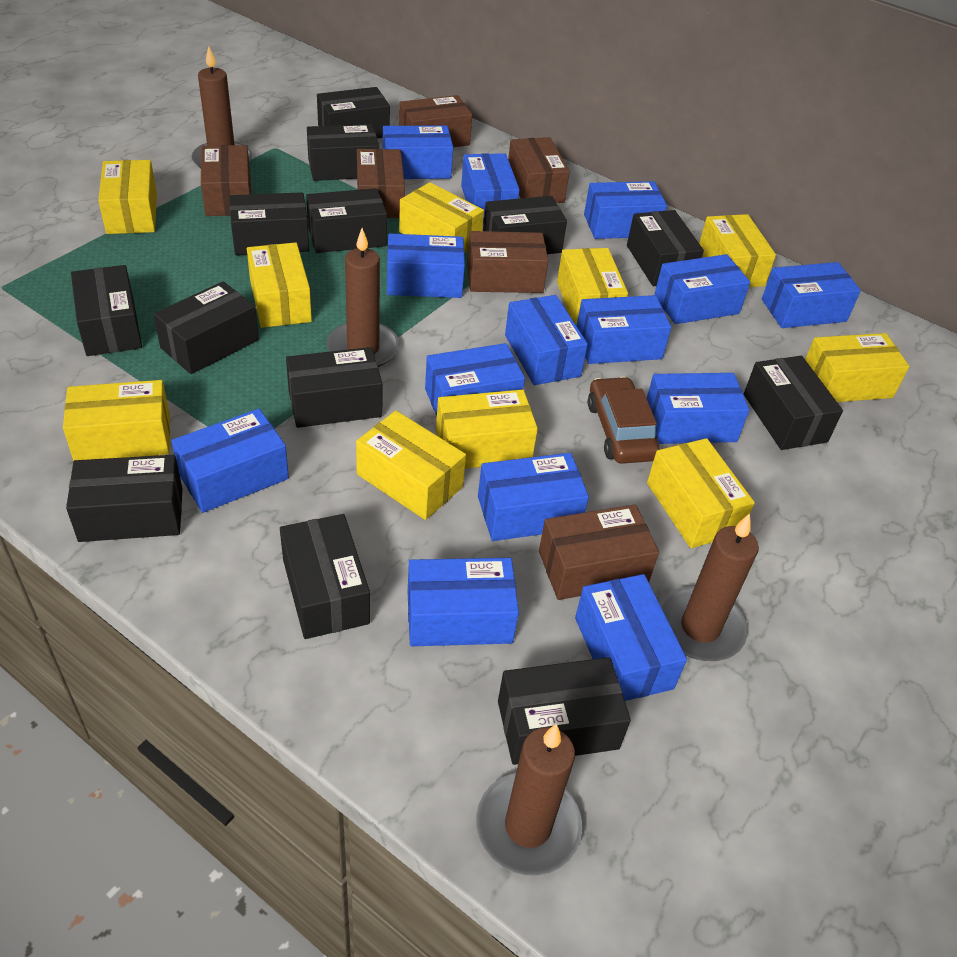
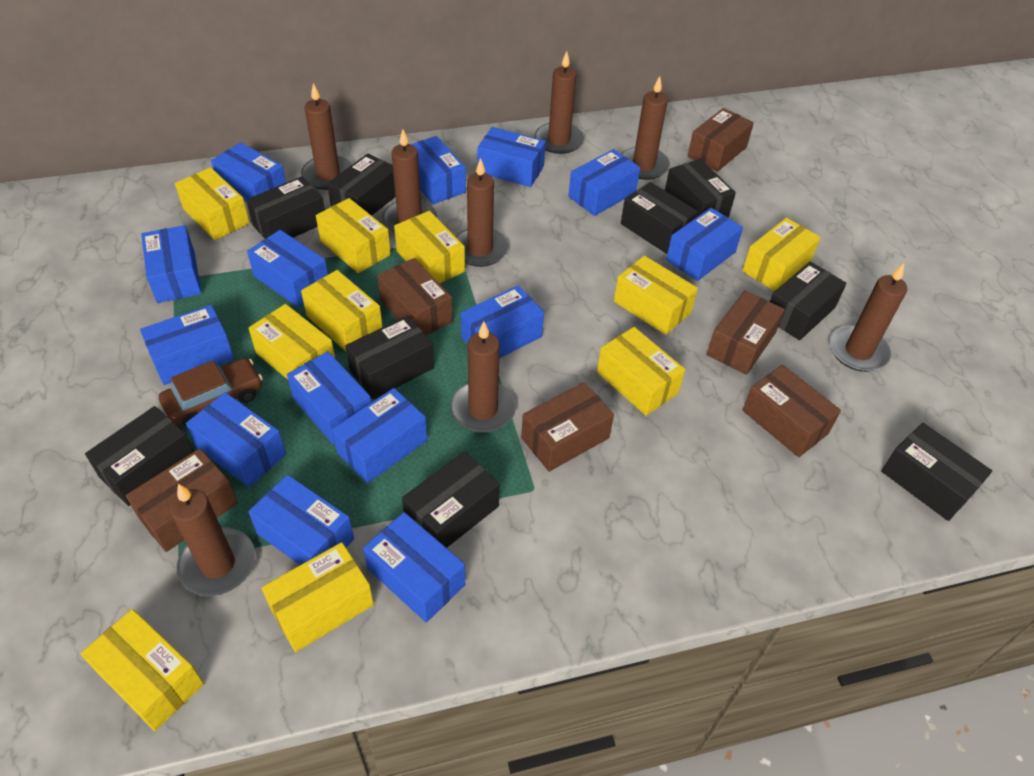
black box: [66,455,182,542] [71,265,142,356] [153,281,259,374] [229,192,309,255] [280,514,370,639] [286,347,383,428] [306,188,387,253] [307,124,379,181] [317,87,390,139] [483,196,567,254] [498,657,631,765] [627,210,704,286] [744,356,843,450] = 13 -> [85,406,194,506] [246,176,325,239] [327,153,395,216] [345,316,434,399] [402,452,500,548] [621,182,698,254] [665,159,736,218] [770,261,847,340] [881,423,992,521] = 9
brown candle: [192,46,252,169] [327,228,399,367] [476,724,582,875] [660,513,759,661] = 4 -> [169,484,255,596] [301,83,352,190] [382,129,437,233] [450,321,516,433] [456,158,508,267] [535,51,584,154] [621,76,670,180] [830,263,907,372] = 8

